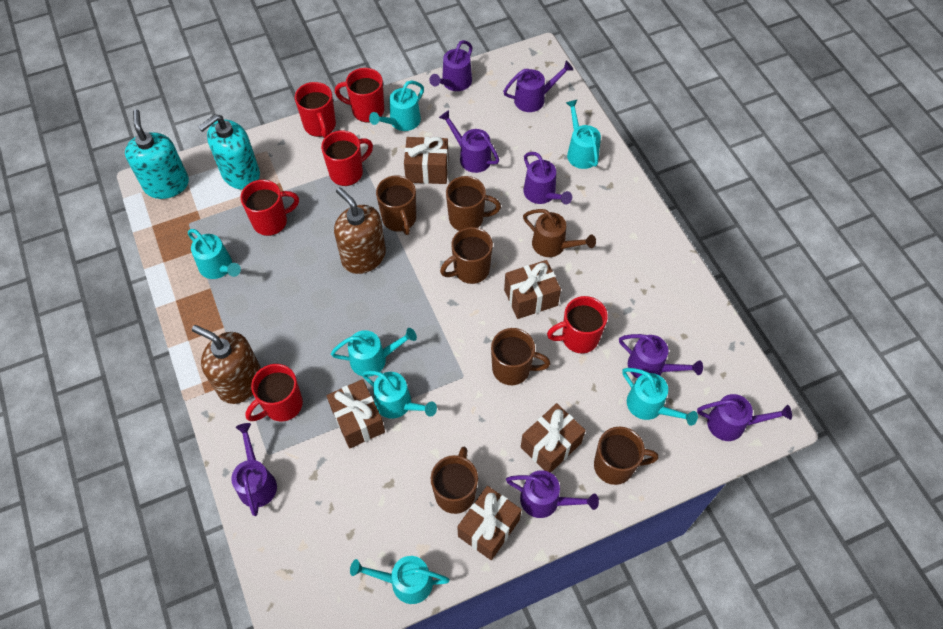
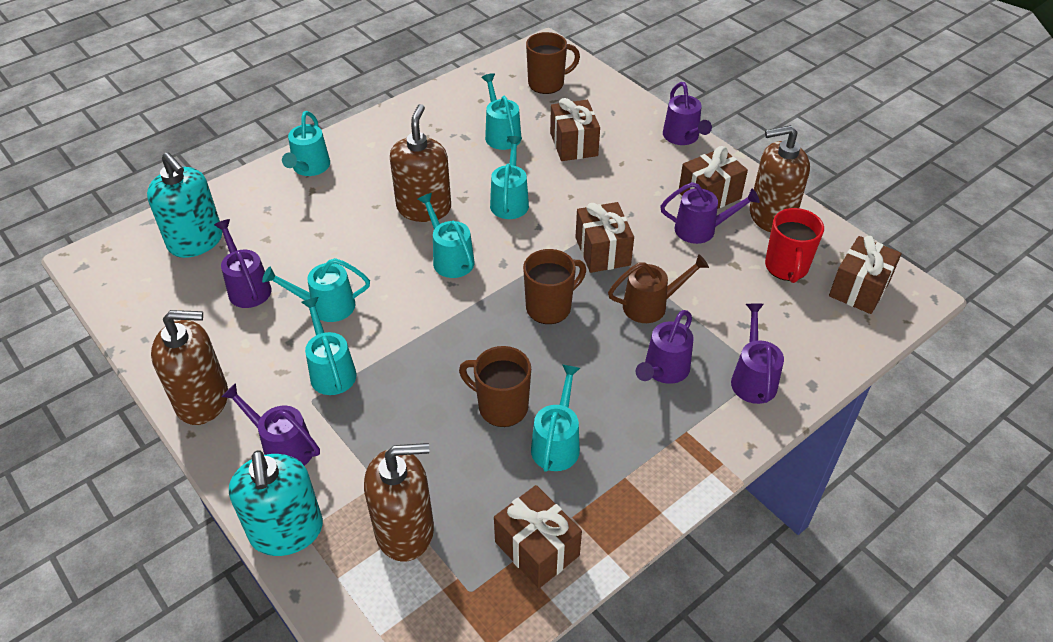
brown mug: [376,175,416,235] [431,446,478,514] [440,227,493,284] [446,176,501,231] [491,328,550,385] [594,427,658,485] = 6 -> [459,346,531,427] [523,249,586,324] [526,32,580,94] = 3
brown soap dispenser: [192,325,261,404] [334,187,386,274] = 2 -> [151,310,228,425] [364,443,434,562] [390,104,451,222] [750,125,810,232] = 4
purple watering can: [231,423,277,516] [429,40,473,91] [439,110,499,173] [503,61,573,112] [506,470,599,518] [523,152,572,204] [619,334,703,379] [697,394,792,441] = 8 -> [214,219,271,308] [221,383,320,466] [636,310,694,384] [660,182,760,244] [663,82,712,145] [731,304,784,404] = 6
red mug: [240,180,299,236] [245,364,303,422] [295,82,336,138] [321,130,373,186] [335,68,384,123] [547,296,608,353] = 6 -> [765,208,824,283] = 1

